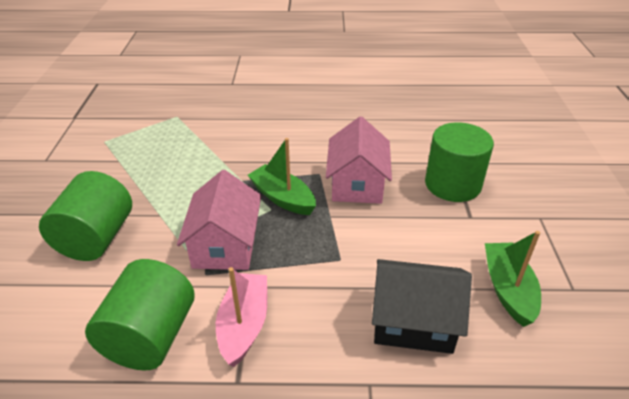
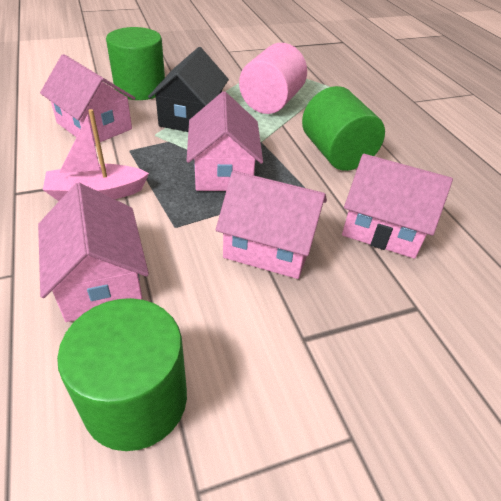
green boat: [248,138,316,215] [485,231,541,327] = 2 -> none = 0
pink cylinder: none = 0 -> [239,43,307,114] = 1
pink house: [177,170,261,270] [326,116,392,204] = 2 -> [38,183,149,322] [40,54,135,144] [186,91,263,191] [216,171,327,279] [342,154,453,259] = 5

